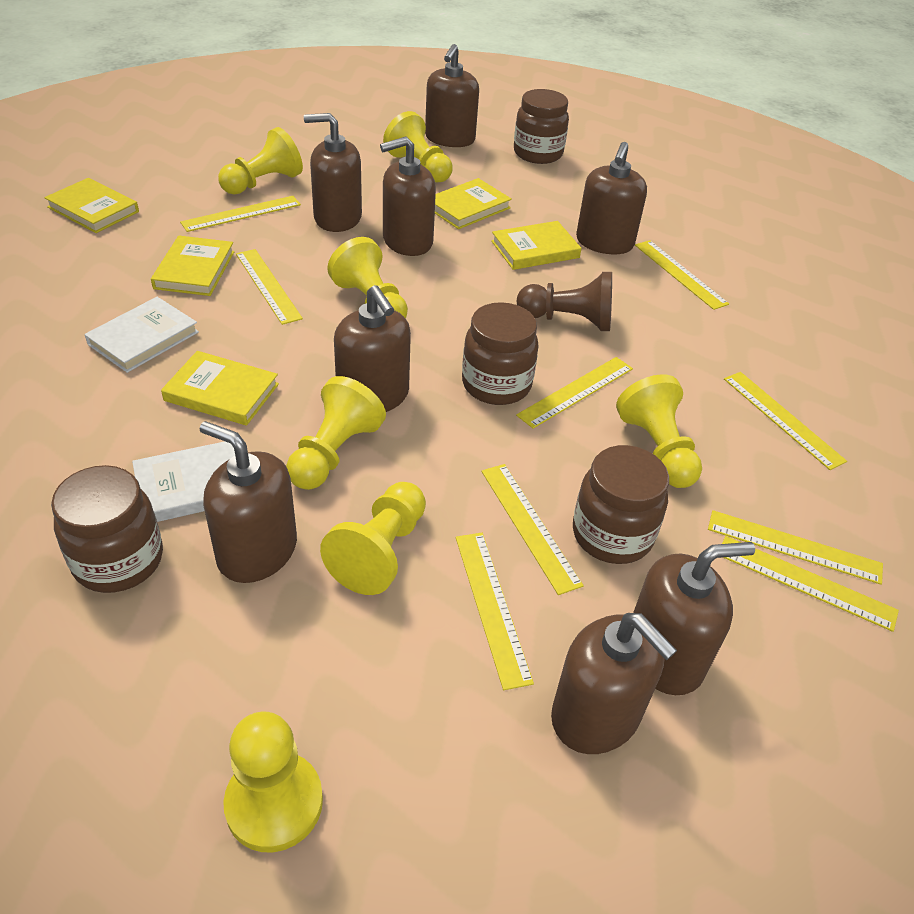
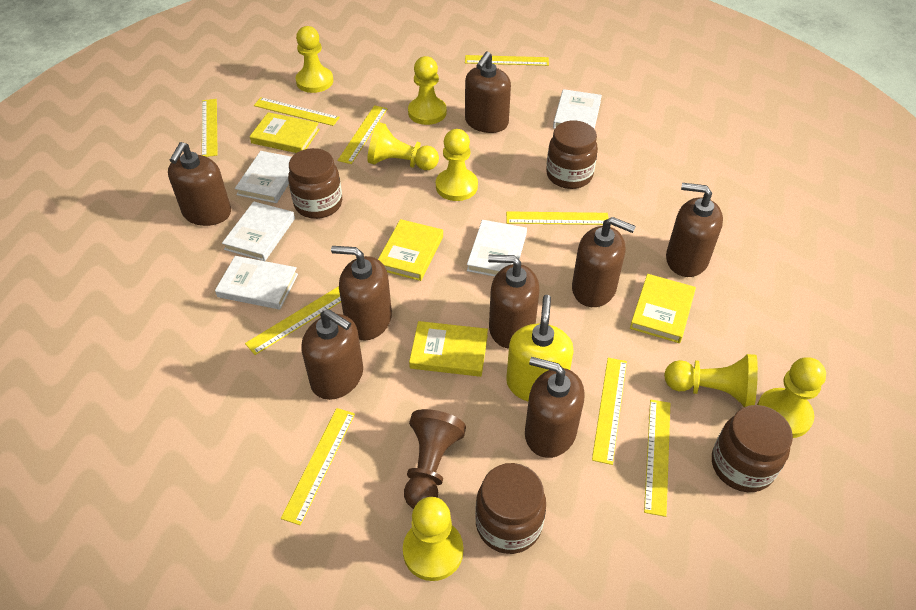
white book: [84,297,199,373] [132,441,235,522] = 2 -> [215,256,298,310] [222,201,295,261] [235,151,292,203] [467,220,527,276] [553,89,602,129] = 5
yellow book: [44,178,139,233] [151,236,234,296] [161,351,279,426] [435,178,512,229] [491,221,582,270] = 5 -> [250,112,320,153] [378,219,443,281] [409,321,488,377] [630,274,696,343] = 4
yellow soap dispenser: none = 0 -> [506,295,574,401] = 1

